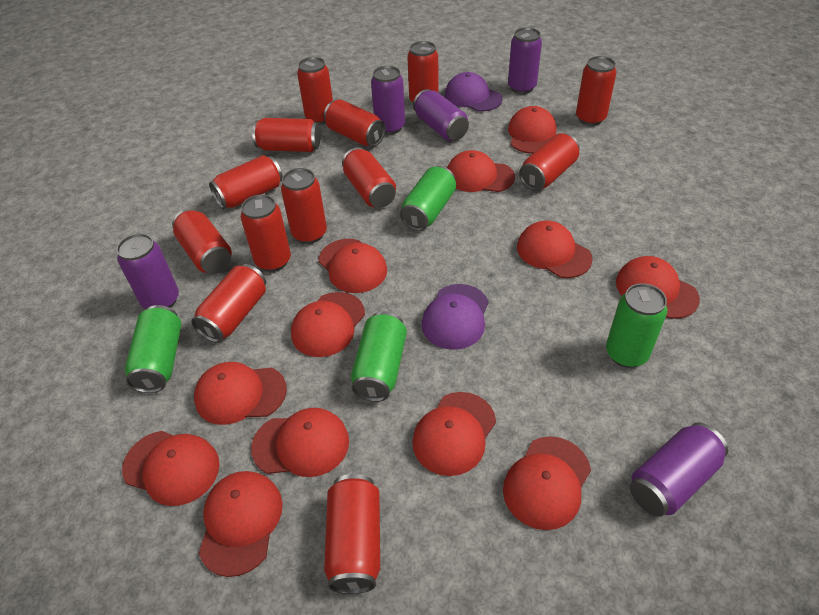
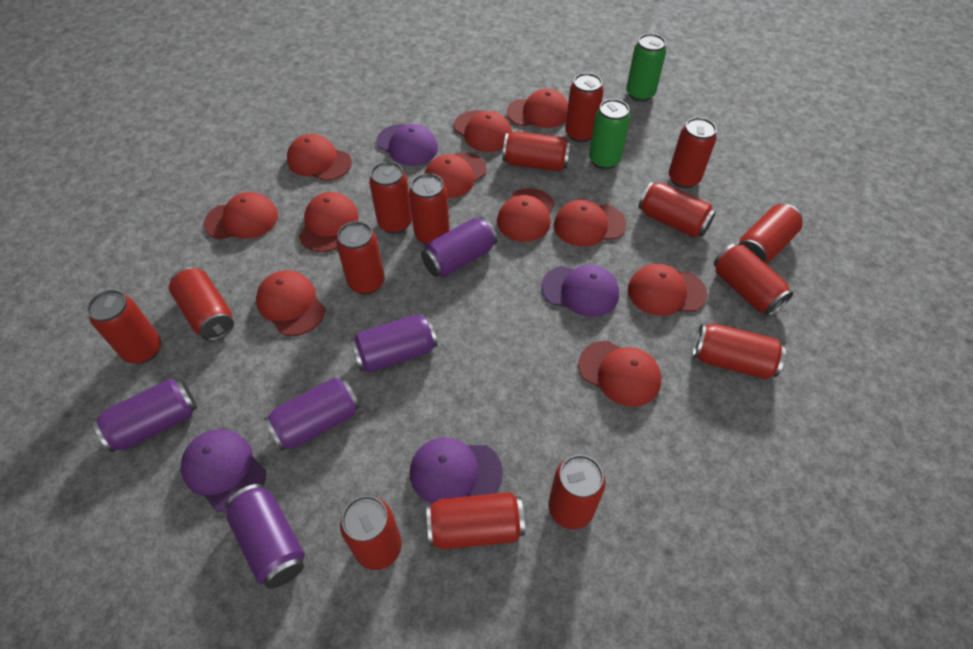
green can: [125,305,182,393] [351,311,407,402] [400,166,456,231] [606,283,667,368] = 4 -> [589,99,630,169] [626,34,666,102] = 2
purple cap: [422,284,489,350] [445,72,503,111] = 2 -> [181,429,266,513] [376,124,438,166] [410,437,503,504] [541,265,619,317] = 4
red can: [172,208,232,274] [191,264,266,343] [209,155,283,209] [241,194,291,272] [252,118,320,152] [281,168,327,244] [297,57,333,125] [324,99,386,147] [324,474,380,594] [342,147,396,208] [407,41,438,102] [519,133,579,191] [576,56,617,126] = 13 -> [87,290,161,364] [169,267,234,341] [336,221,384,295] [340,496,402,570] [369,161,412,234] [409,173,450,245] [426,492,525,550] [503,131,571,171] [548,455,606,529] [565,73,604,142] [638,181,716,237] [669,117,717,188] [693,323,786,379] [714,243,793,316] [738,204,803,264] = 15
red cap: [122,431,220,506] [194,362,287,425] [199,471,283,577] [251,408,349,477] [291,292,365,357] [319,239,387,293] [412,392,496,476] [447,150,515,192] [503,436,591,530] [508,106,556,154] [517,220,593,278] [616,256,700,319] = 12 -> [204,192,278,240] [256,271,325,336] [287,134,352,181] [299,192,359,252] [424,152,487,198] [454,110,512,152] [497,188,555,242] [507,89,568,128] [554,200,626,247] [578,341,661,407] [628,264,707,316] = 11

